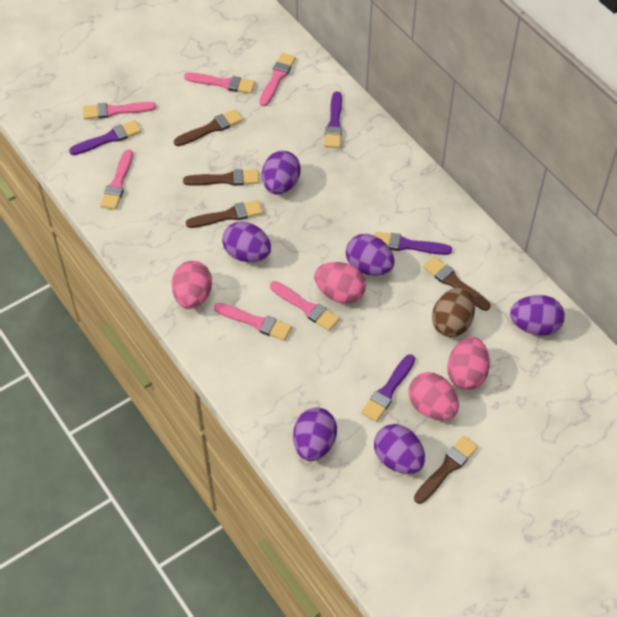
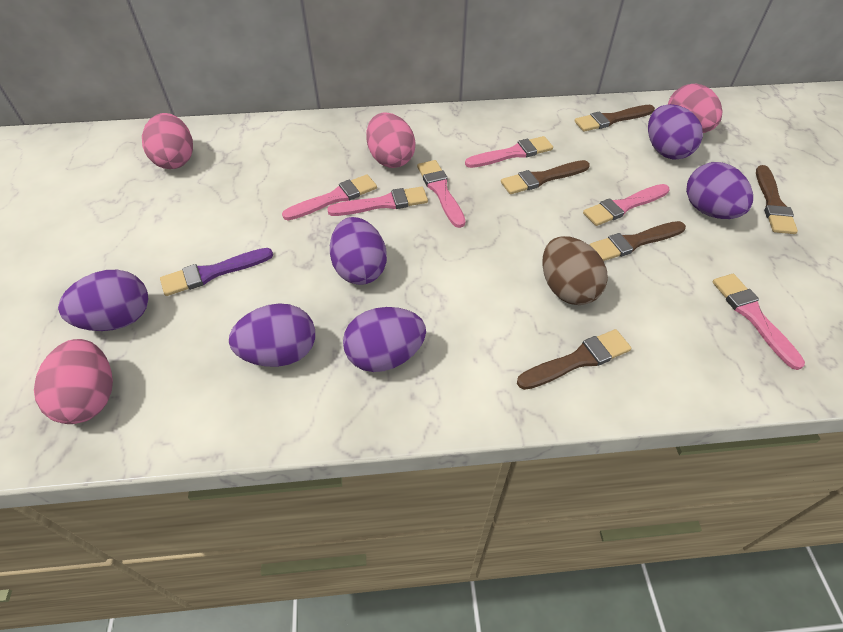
purple brush: [69,120,141,155] [324,92,342,148] [361,354,415,422] [374,232,452,255] = 4 -> [160,248,273,296] = 1

